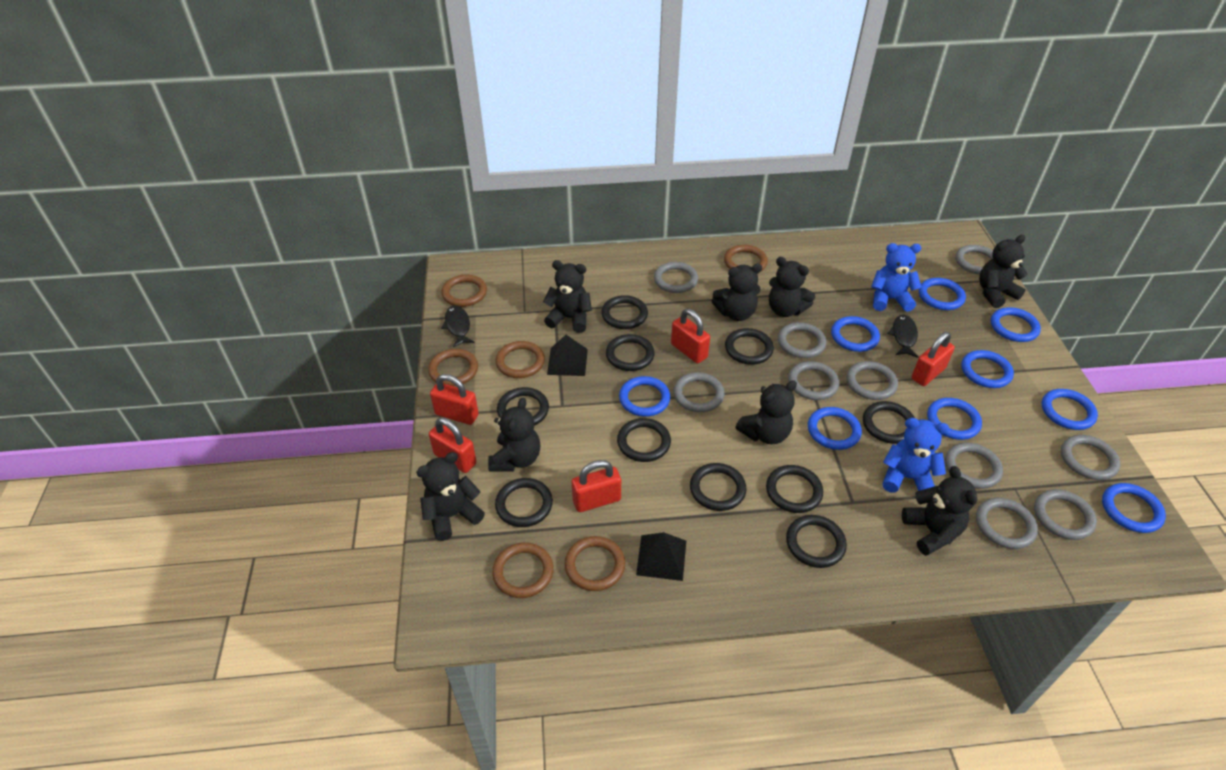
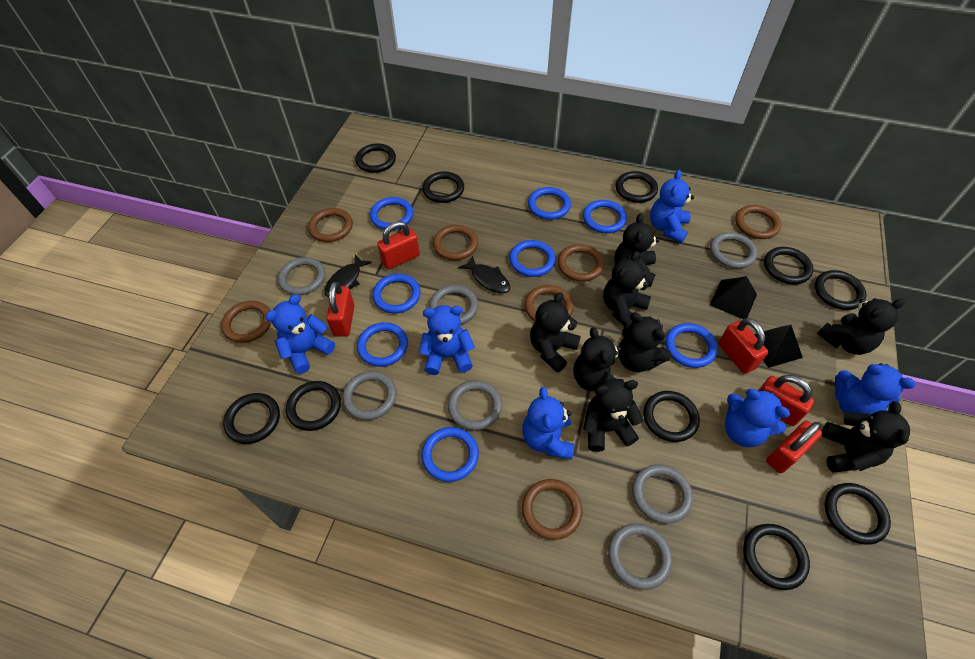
blue ring: [619,376,670,417] [808,407,862,450] [831,316,880,352] [919,278,966,310] [927,398,982,440] [961,350,1014,388] [991,307,1041,342] [1042,389,1098,430] [1102,483,1166,533] = 9 -> [357,322,408,367] [370,197,413,230] [372,274,421,313] [422,427,479,482] [509,240,556,277] [528,187,571,220] [583,200,627,233] [665,323,718,368] = 8
blue teddy bear: [871,243,922,312] [883,418,949,493] = 2 -> [265,294,335,374] [419,305,475,375] [522,387,574,460] [650,170,694,243] [725,389,790,447] [835,363,916,414] = 6
brown ring: [428,349,478,386] [441,274,487,307] [492,542,554,598] [496,341,545,378] [564,536,625,591] [724,245,768,272] = 6 -> [221,301,272,343] [308,208,353,242] [433,225,478,260] [522,479,582,540] [525,285,574,322] [558,244,604,281] [735,205,781,239] = 7
grey ring: [654,262,698,293] [673,372,725,412] [778,322,826,358] [788,361,839,400] [846,361,898,400] [945,443,1003,489] [955,245,993,275] [976,498,1038,549] [1034,489,1097,540] [1061,435,1120,480] = 10 -> [278,257,325,295] [343,371,397,420] [429,285,478,325] [448,380,502,430] [608,523,672,590] [632,464,693,524] [710,232,758,269] = 7

